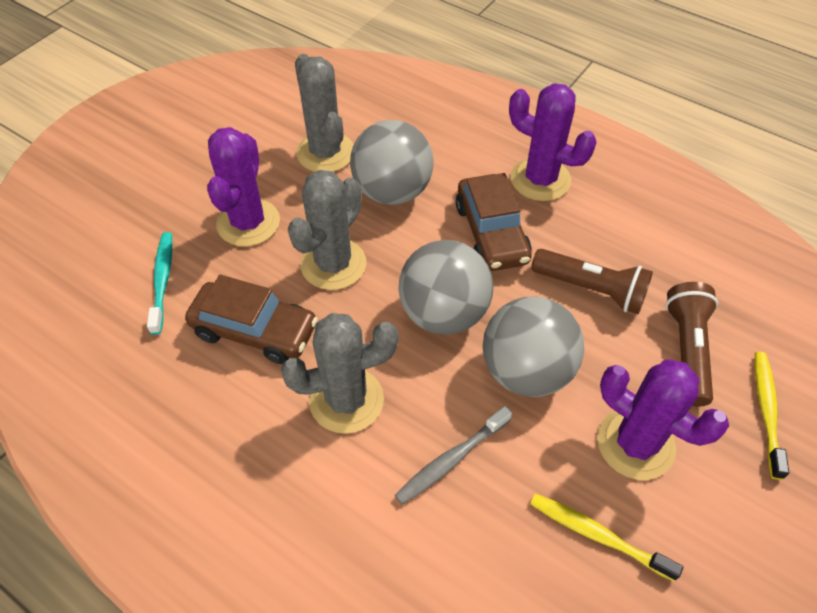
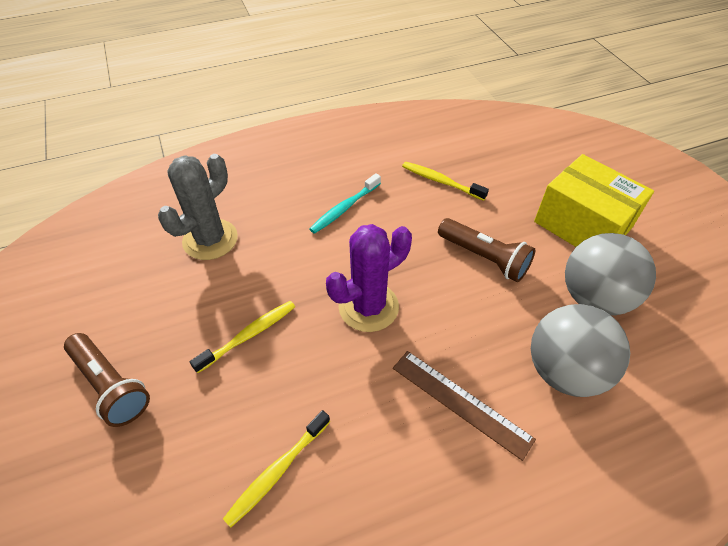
brown car: [185,275,318,364] [456,173,532,271] = 2 -> none = 0
brown ruler: none = 0 -> [393,351,536,461] = 1
grey ball: [350,120,434,205] [399,240,494,335] [483,297,584,397] = 3 -> [531,304,630,397] [565,233,656,316] = 2
grey cactus: [281,313,398,434] [288,170,366,290] [295,54,354,172] = 3 -> [158,154,238,260] = 1
grey toothbrush: [395,406,512,505] = 1 -> none = 0
purple cactus: [207,127,280,247] [509,83,597,201] [597,359,729,480] = 3 -> [326,224,412,332] = 1
yellow box: none = 0 -> [534,154,654,247] = 1
yellow toothbrush: [530,493,683,581] [755,352,789,480] = 2 -> [190,301,295,373] [223,410,330,527] [402,162,489,201] = 3

